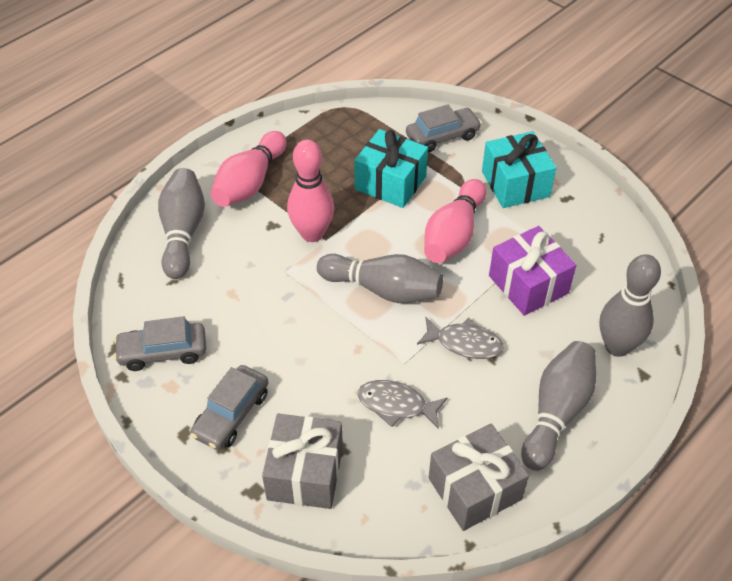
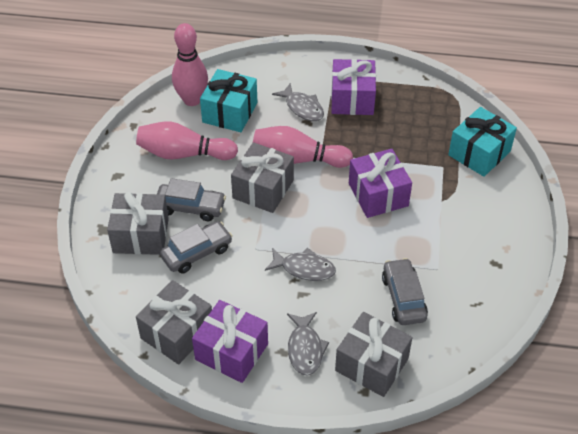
grey bowling pin: [158,168,205,279] [317,254,443,303] [521,341,596,471] [599,254,661,357] = 4 -> none = 0
grey fish: [358,380,448,429] [417,317,504,359] = 2 -> [265,248,336,281] [272,83,324,121] [287,312,329,376] = 3
grey gift: [262,414,343,509] [429,424,529,531] = 2 -> [107,192,169,255] [136,280,212,365] [231,142,294,213] [335,312,413,397] = 4
purple gift: [489,226,576,316] = 1 -> [192,300,268,383] [331,59,376,115] [349,149,412,218] = 3

